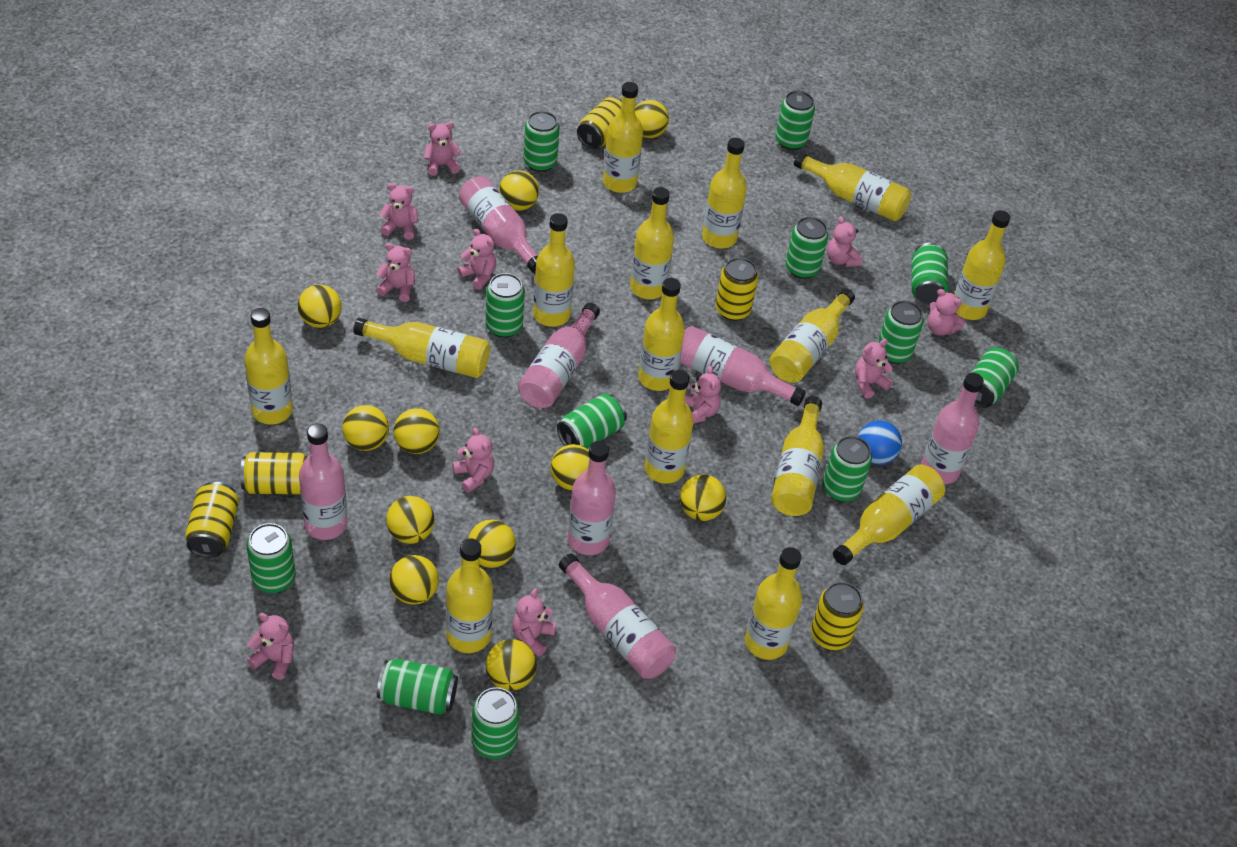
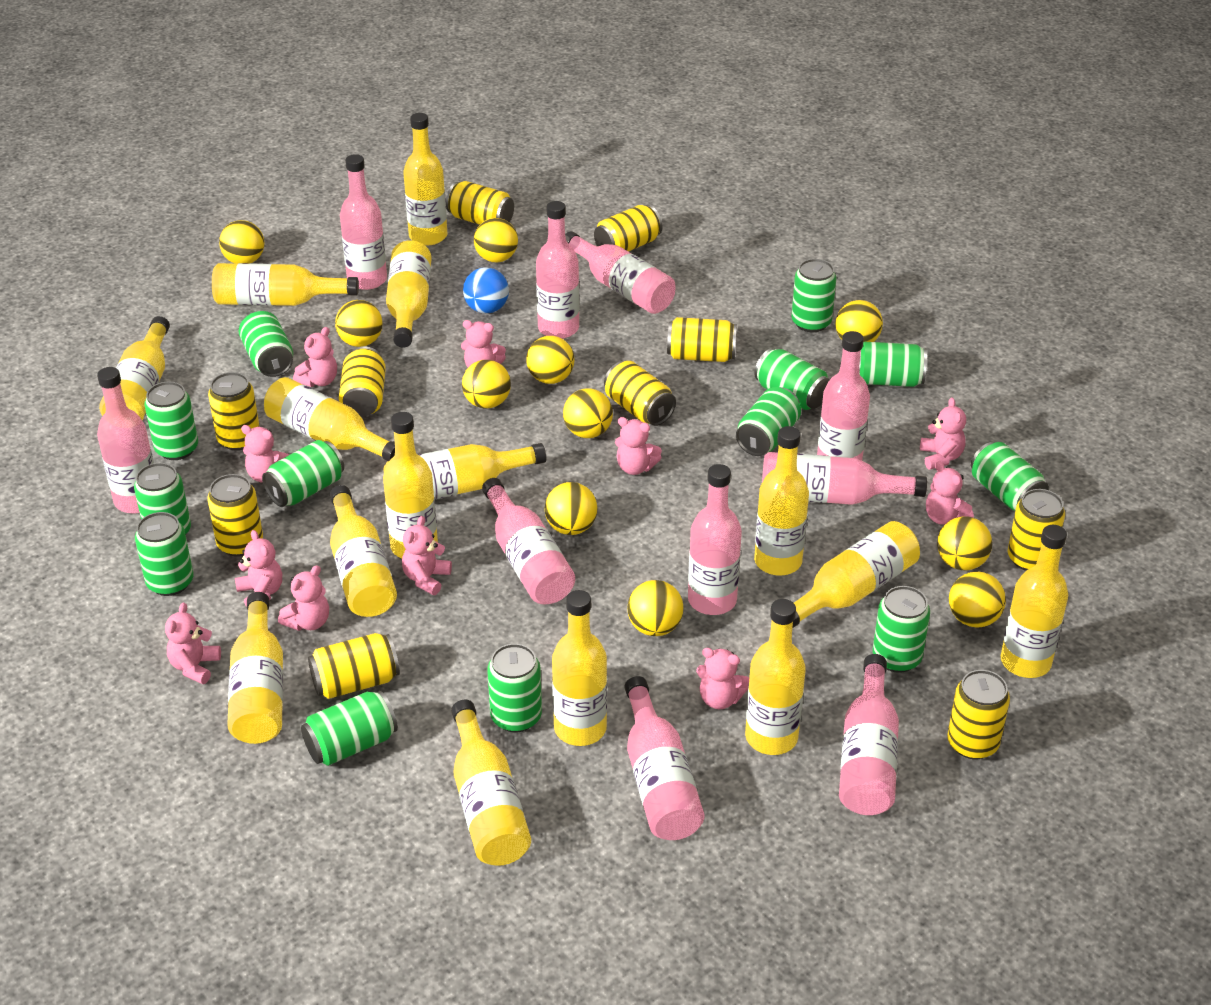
green can: [247,523,296,593] [377,659,458,715] [471,687,520,759] [486,273,525,338] [523,111,560,172] [557,394,627,449] [775,91,815,150] [785,217,828,279] [823,436,872,502] [878,301,923,364] [912,243,948,304] [971,347,1019,408] = 12 -> [134,463,191,535] [135,512,193,596] [144,381,198,460] [239,311,293,377] [262,440,344,507] [301,691,398,766] [487,644,542,732] [736,387,801,456] [754,348,829,410] [791,259,836,332] [859,342,927,387] [873,586,930,673] [971,442,1049,511] = 13
pink bottle: [299,424,348,540] [459,176,538,273] [518,303,600,408] [559,553,676,679] [568,441,616,555] [680,326,806,406] [921,373,984,484] = 7 -> [97,367,154,514] [340,154,387,290] [482,478,575,604] [536,201,579,339] [565,231,675,314] [624,676,705,840] [688,464,742,615] [762,452,927,505] [817,331,870,461] [839,654,899,815] = 10
yellow can: [185,482,239,558] [240,452,308,494] [577,97,622,149] [716,257,758,321] [811,582,864,650] = 5 -> [207,474,263,557] [208,372,260,451] [308,633,400,699] [339,346,386,417] [446,181,514,225] [594,205,662,252] [604,361,676,426] [667,317,737,362] [947,670,1010,759] [1008,489,1065,571] = 10

